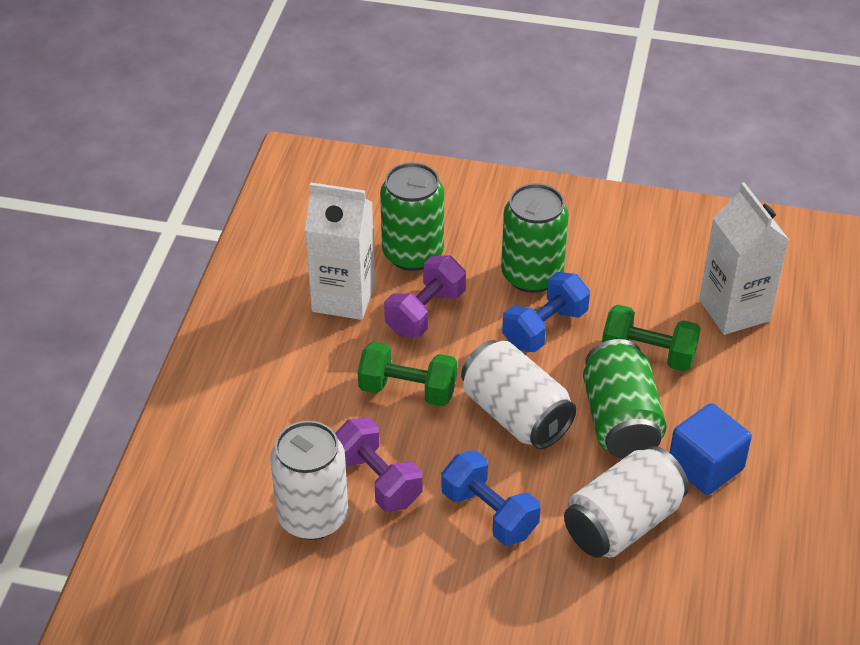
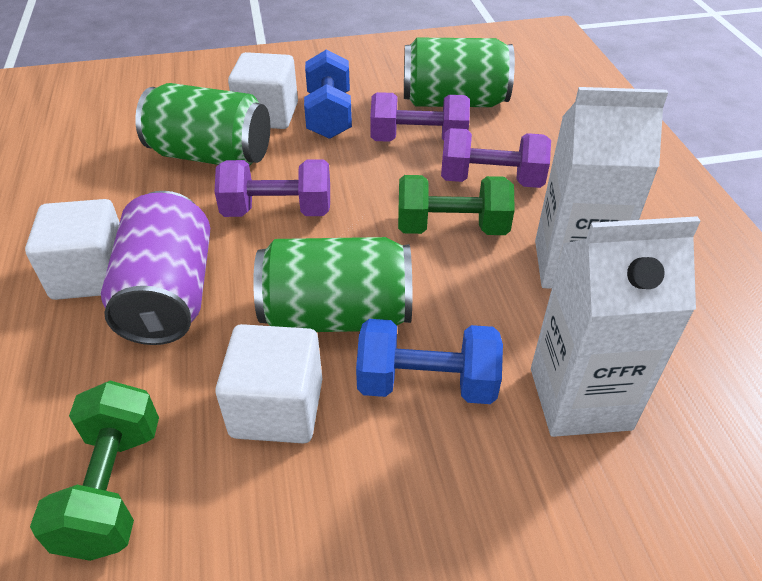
blue cube: [670,403,752,495] = 1 -> none = 0
purple can: none = 0 -> [101,191,210,345] = 1
purple dumbbell: [335,418,422,512] [384,256,466,337] = 2 -> [215,159,330,217] [370,92,470,142] [441,128,551,188] = 3
white can: [270,421,348,540] [461,340,576,449] [564,446,689,558] = 3 -> none = 0
white cube: none = 0 -> [25,199,120,300] [215,324,322,443] [228,52,298,129] = 3

